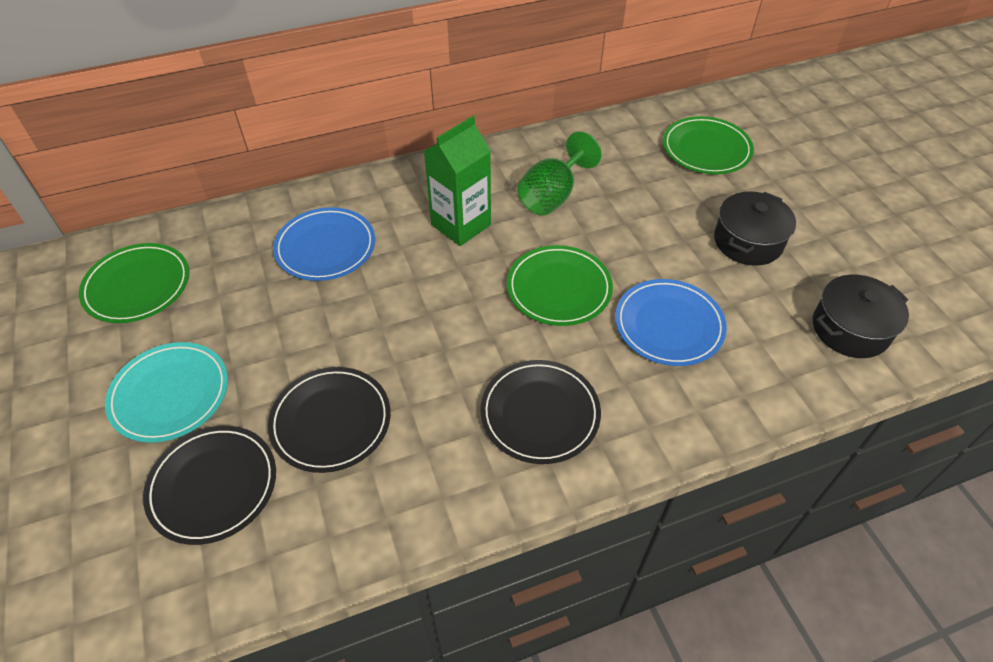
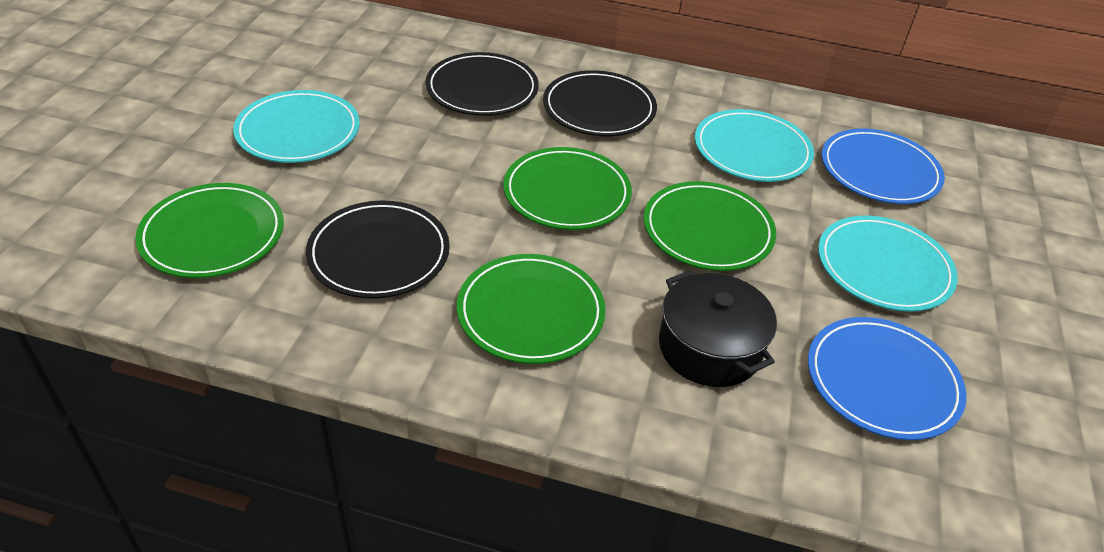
black pot: [714,191,796,266] [813,274,909,358] = 2 -> [659,271,777,387] = 1
green carton: [424,116,491,246] = 1 -> none = 0
green goblet: [517,131,602,215] = 1 -> none = 0
green plate: [79,243,189,323] [507,245,613,326] [663,116,754,174] = 3 -> [135,183,284,278] [457,254,606,364] [503,147,632,230] [644,181,776,271] = 4
turquoise plate: [105,342,228,443] = 1 -> [233,90,360,163] [695,109,814,182] [818,216,958,312] = 3

